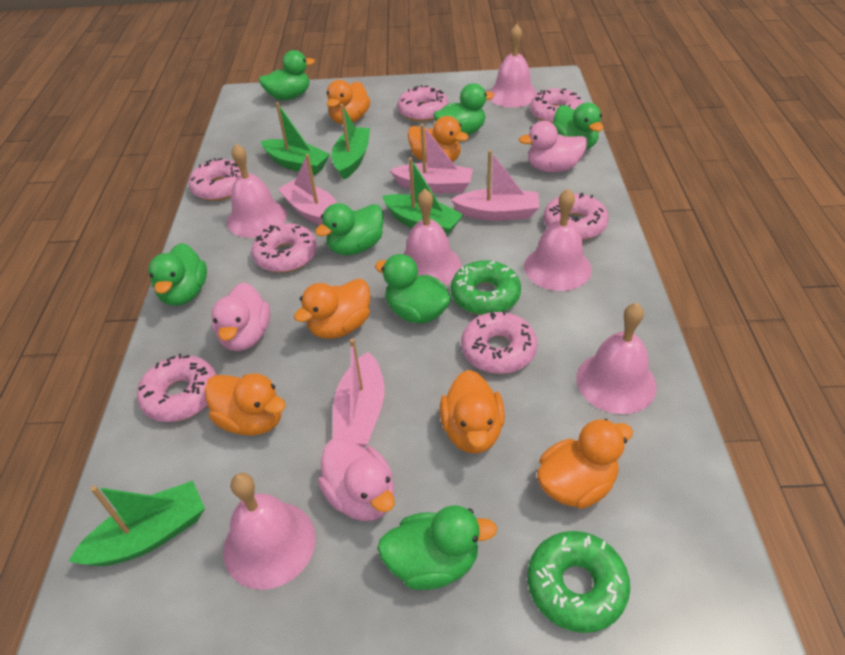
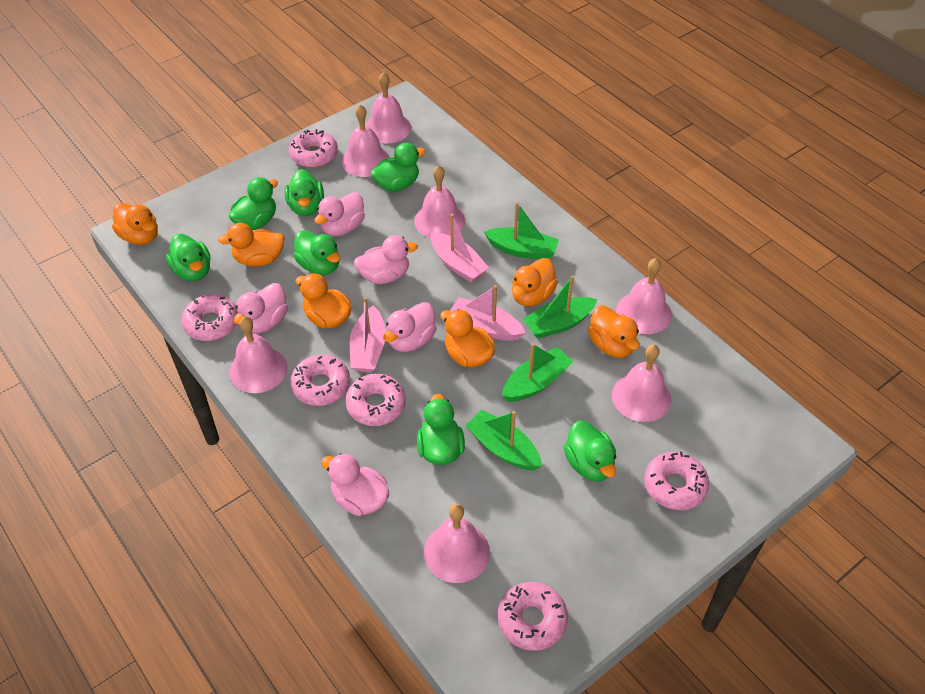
green donut: [451,260,521,315] [528,531,630,633] = 2 -> none = 0
pink bell: [223,473,316,590] [227,144,287,238] [404,189,462,286] [489,24,537,108] [524,189,592,291] [576,303,657,414] = 6 -> [229,316,288,393] [342,105,390,177] [365,72,411,143] [414,165,465,238] [424,504,490,583] [612,344,671,422] [616,258,672,334] = 7
pink boat: [278,154,337,225] [333,338,385,447] [390,124,473,193] [451,150,539,221] = 4 -> [350,297,386,372] [431,214,489,282] [450,285,526,341] = 3
pink donut: [137,353,216,422] [189,158,241,201] [251,223,317,273] [397,85,448,122] [461,310,538,374] [530,88,583,124] [544,193,609,240] = 7 -> [181,294,238,341] [289,129,338,168] [290,355,350,406] [345,374,406,426] [498,582,568,651] [644,452,709,510] = 6
pink duck: [212,282,270,351] [318,438,395,521] [519,121,587,173] = 3 -> [234,283,288,333] [315,192,365,236] [321,453,389,516] [354,235,418,284] [383,302,437,352] = 5

